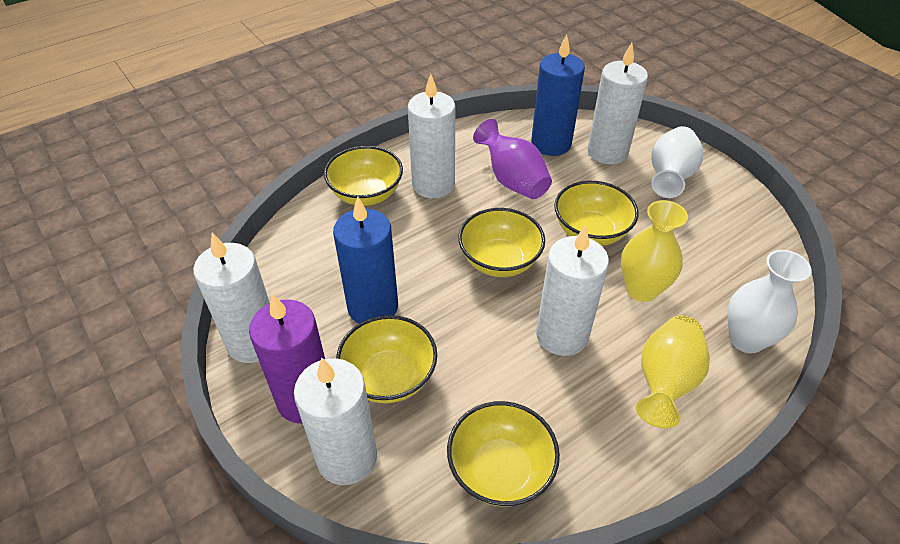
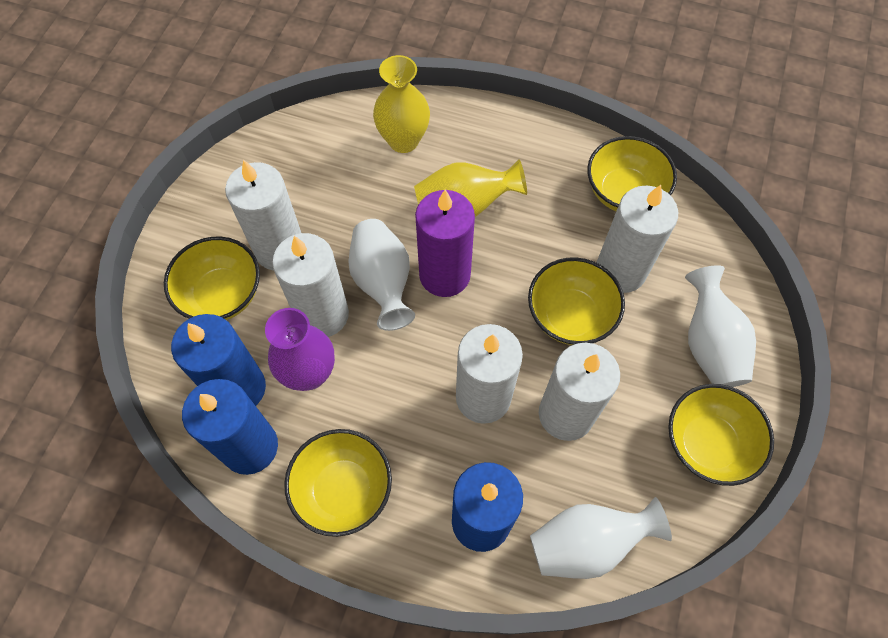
blue candle: [333,196,398,323] [531,34,585,156] = 2 -> [171,314,266,406] [182,379,278,475] [452,462,523,552] = 3
white vase: [651,126,703,198] [727,250,812,353] = 2 -> [348,219,415,331] [530,497,672,579] [685,265,756,387] = 3

